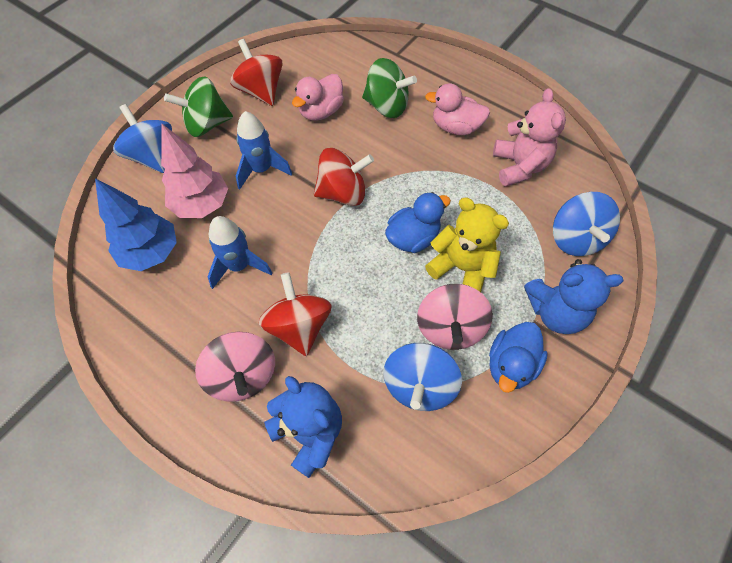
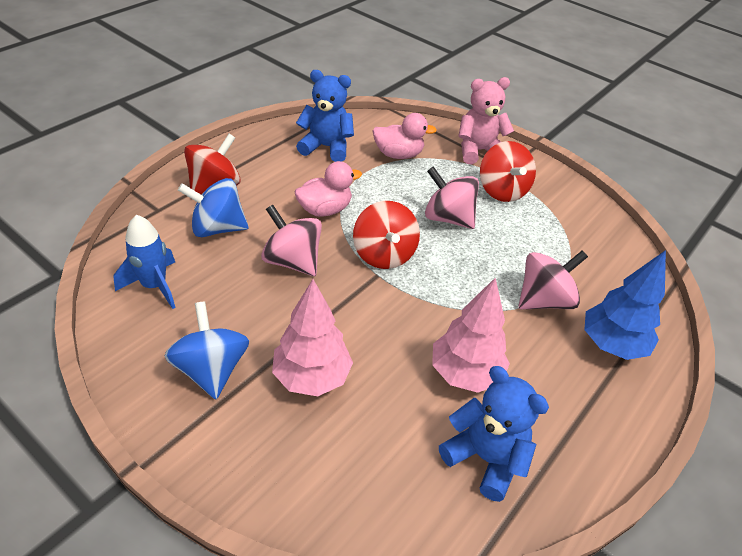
blue duck: [385,192,451,253] [489,322,548,393] = 2 -> none = 0
blue rocket: [208,216,272,289] [236,111,292,190] = 2 -> [114,215,176,309] = 1
blue spinning top: [113,104,172,173] [383,343,462,411] [553,192,620,256] = 3 -> [164,301,249,399] [178,178,249,237] = 2
green spinning top: [164,76,233,137] [362,58,417,118] = 2 -> none = 0
pink spinning top: [195,332,275,402] [417,284,493,350] = 2 -> [261,205,322,276] [425,166,479,229] [518,251,588,310] = 3
pink tree: [161,124,228,218] = 1 -> [272,279,353,396] [432,278,510,393] = 2
yellow teddy bear: [425,197,509,292] = 1 -> none = 0

